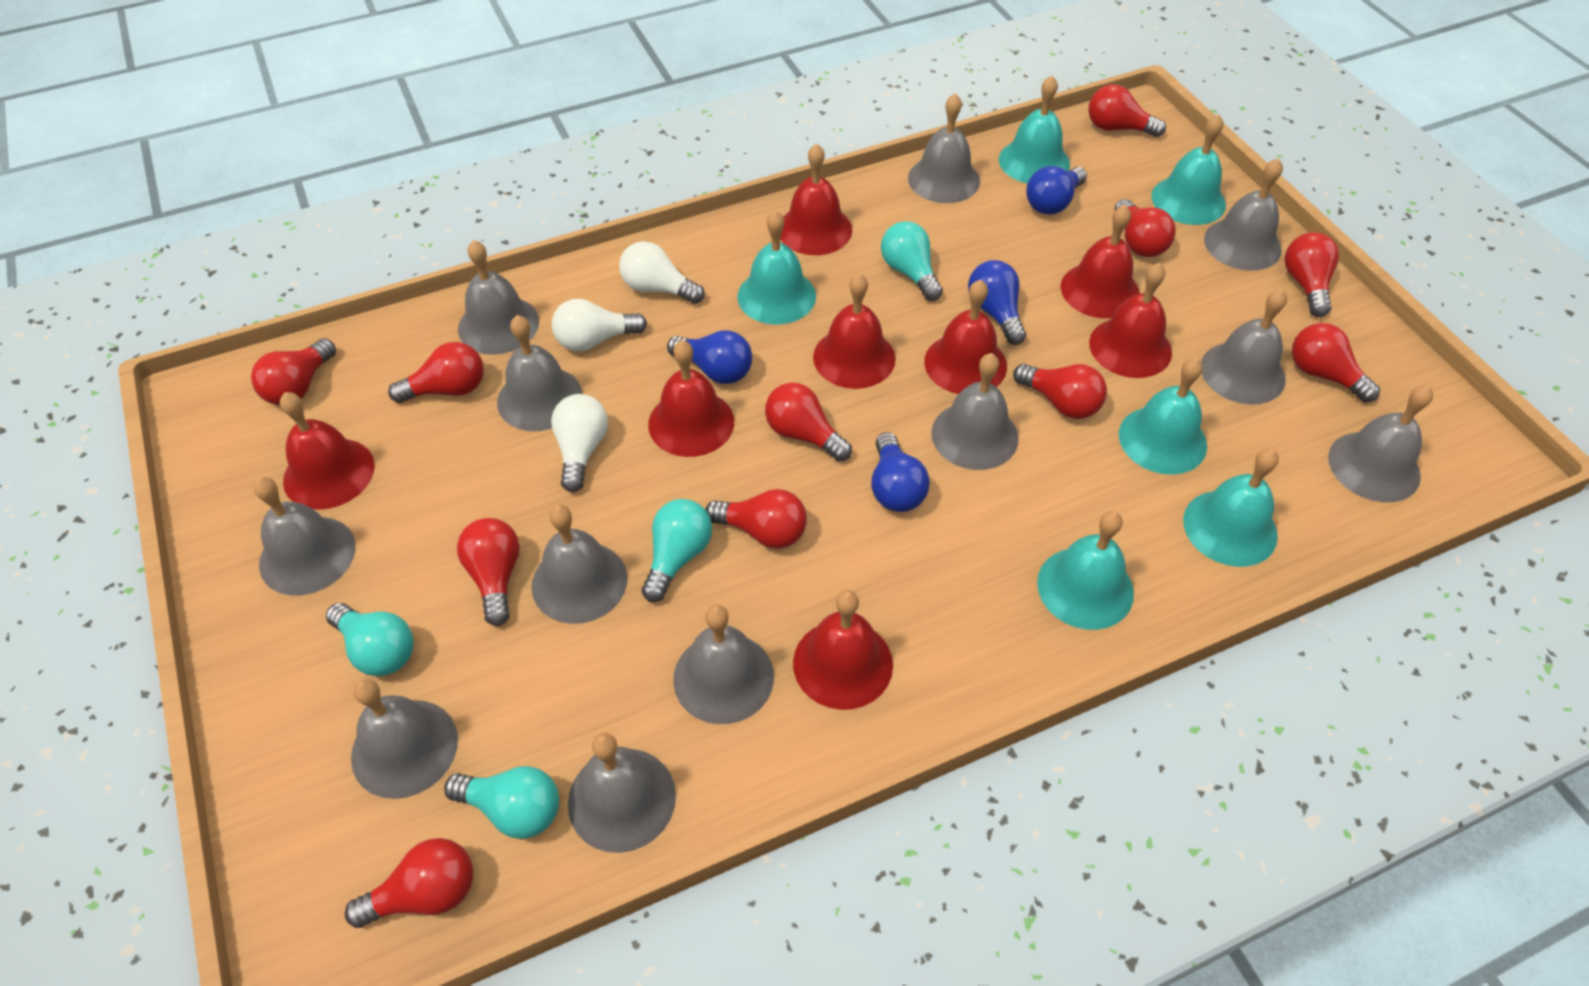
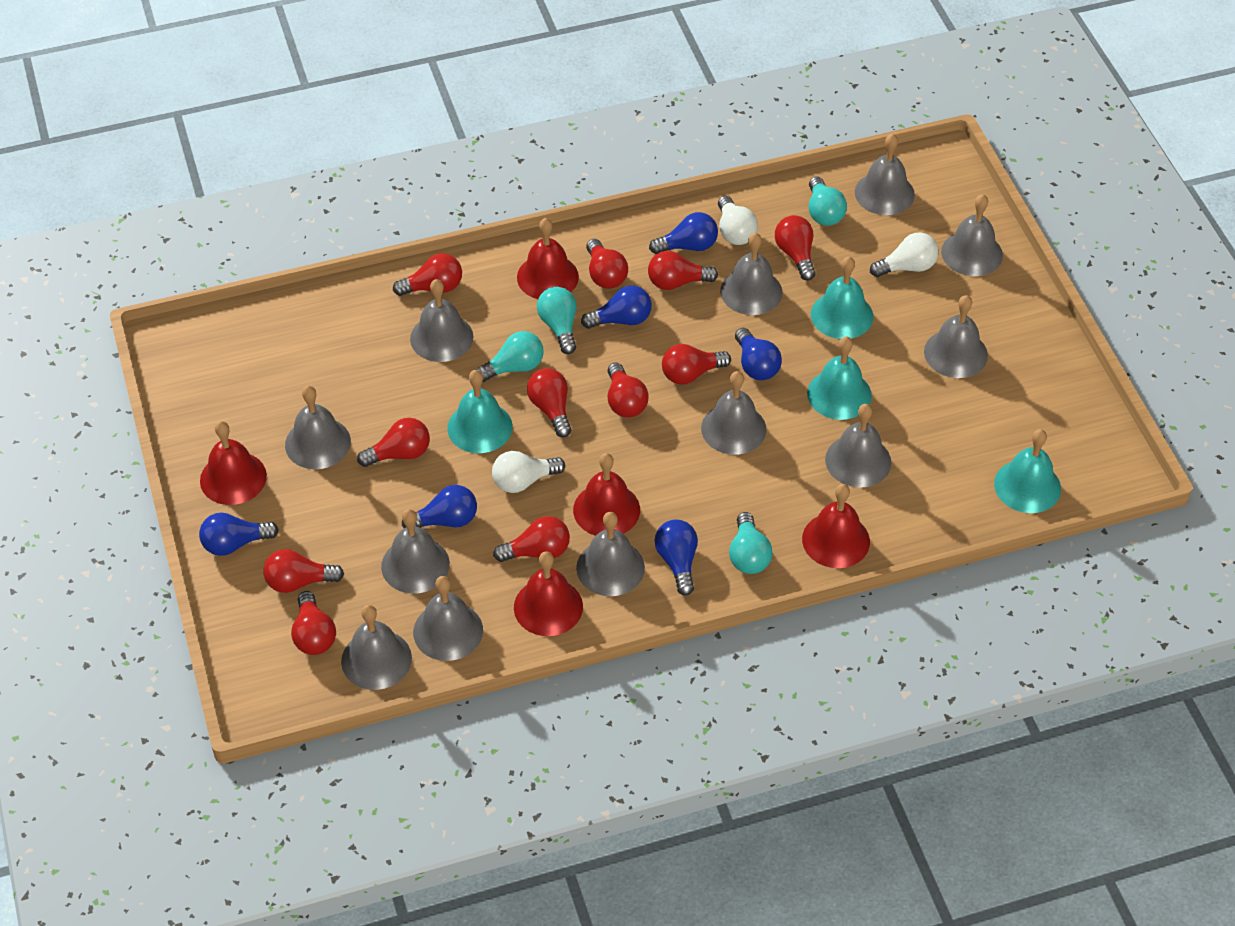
blue light bulb: [667,330,752,384] [871,432,930,512] [968,260,1026,345] [1026,166,1087,215] = 4 -> [199,512,279,556] [402,485,477,528] [581,285,652,329] [649,212,718,254] [655,520,698,596] [735,328,782,380] = 6
red bell: [280,392,375,510] [648,340,734,457] [780,143,852,255] [793,590,893,710] [813,273,896,389] [924,280,1007,394] [1061,205,1140,318] [1089,263,1172,378] = 8 -> [200,421,267,505] [514,551,583,636] [517,218,579,299] [573,453,640,536] [802,484,870,568] = 5
turquoise bell: [737,211,816,325] [999,76,1070,184] [1037,511,1134,630] [1119,358,1207,475] [1151,114,1226,225] [1183,449,1279,567] = 6 -> [447,370,513,453] [807,337,872,420] [811,257,873,339] [994,429,1061,513] = 4

